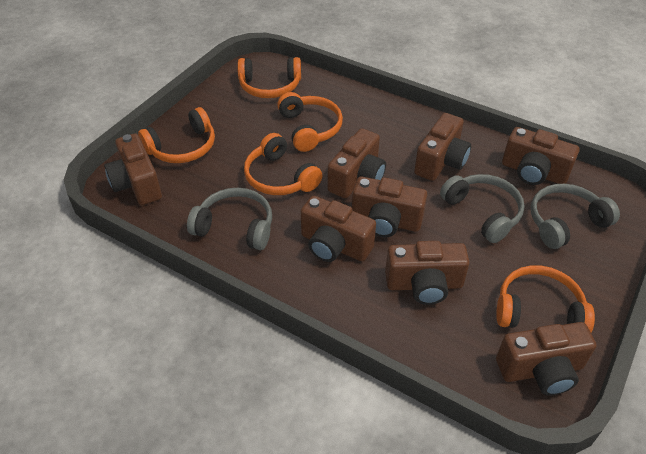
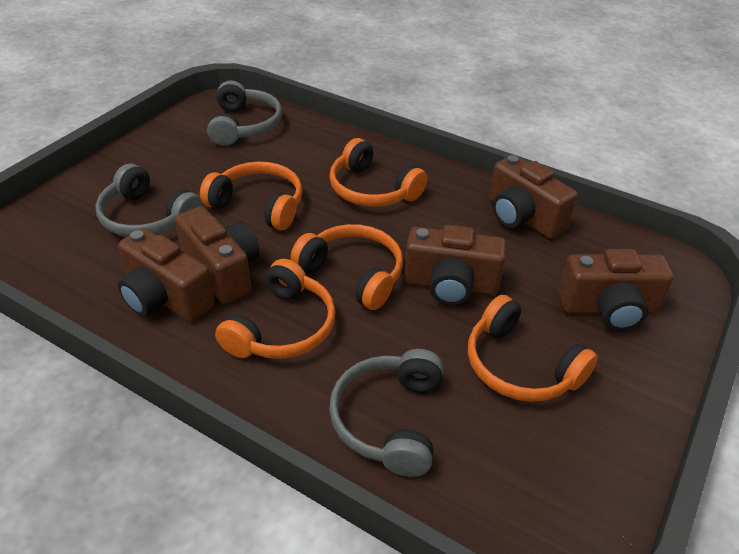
brown camera: [104,133,162,205] [301,196,376,262] [327,128,386,198] [352,177,427,237] [385,241,470,305] [414,113,471,181] [496,322,596,396] [502,127,580,185] = 8 -> [118,228,215,322] [175,206,259,304] [404,225,506,305] [489,155,577,239] [558,249,674,331] = 5

